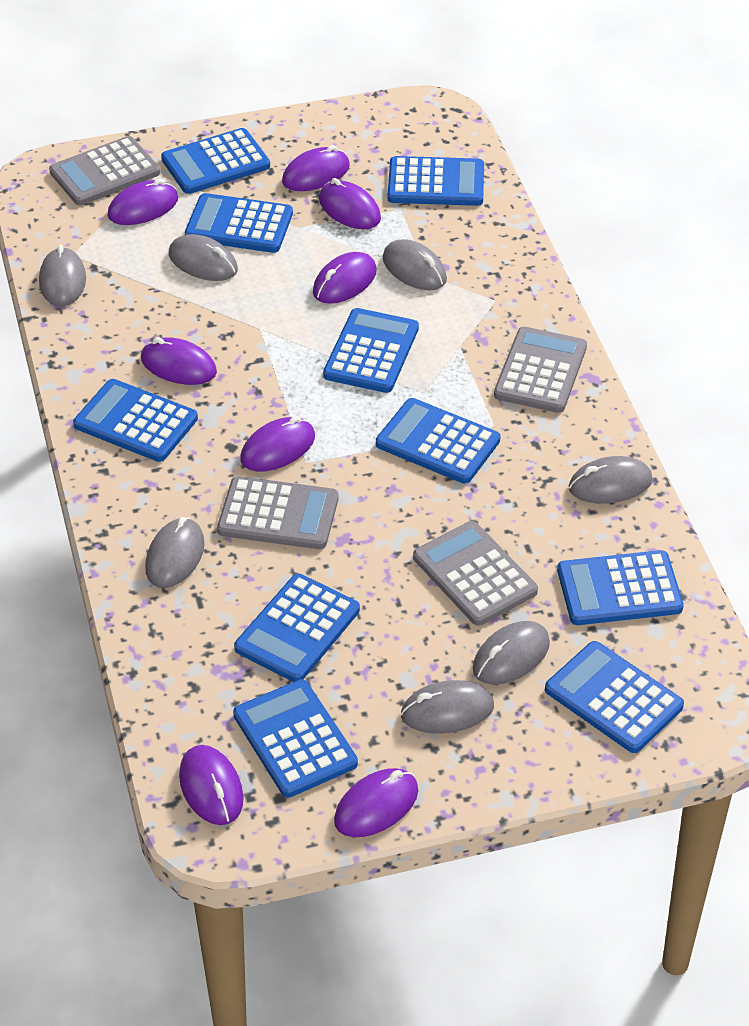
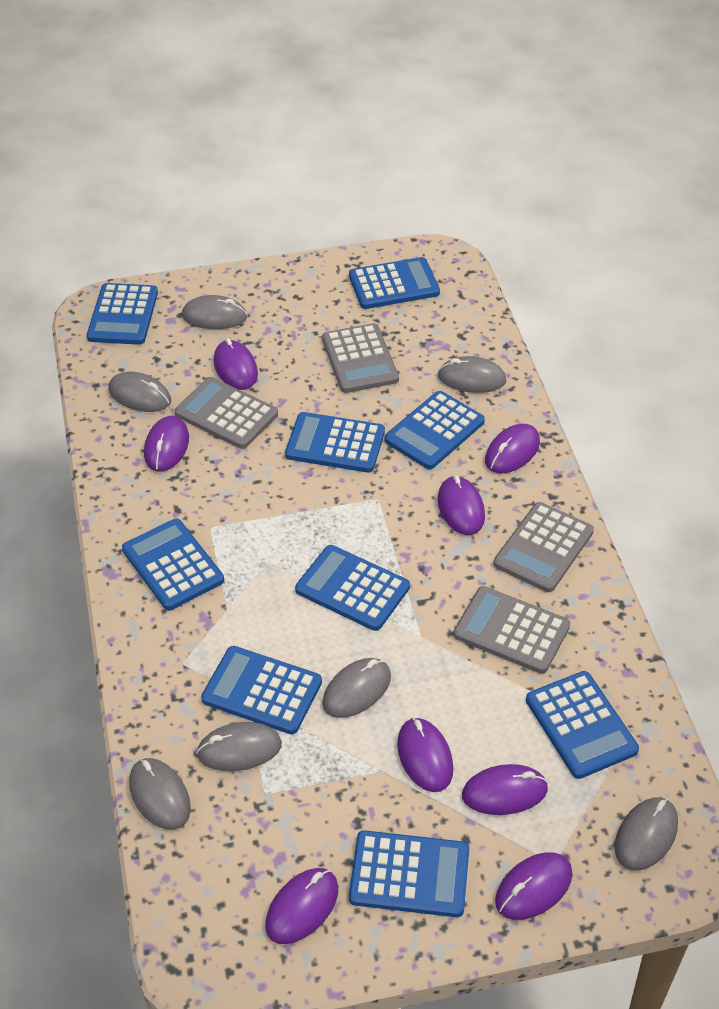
blue calculator: [73,379,198,462] [161,128,270,194] [185,193,293,253] [233,679,358,798] [234,574,360,682] [323,308,419,393] [376,398,501,484] [388,156,484,206] [545,641,684,753] [557,550,683,625] = 10 -> [87,283,158,345] [122,519,224,610] [201,646,322,734] [285,412,385,473] [295,545,410,631] [349,257,440,309] [349,830,469,917] [384,391,485,469] [526,671,639,779] = 9

